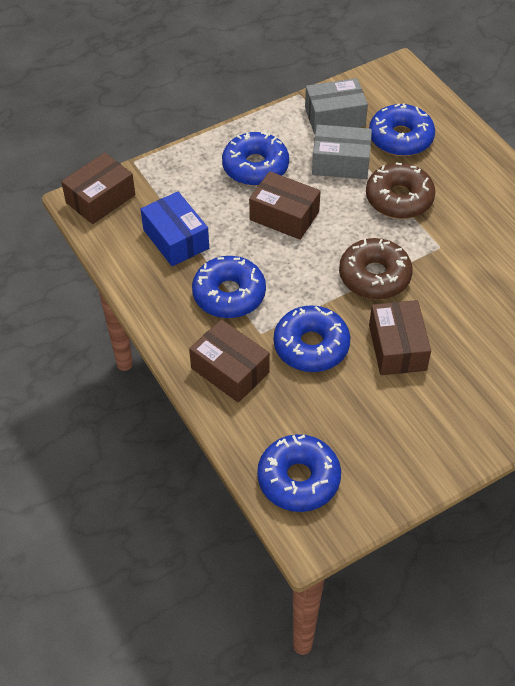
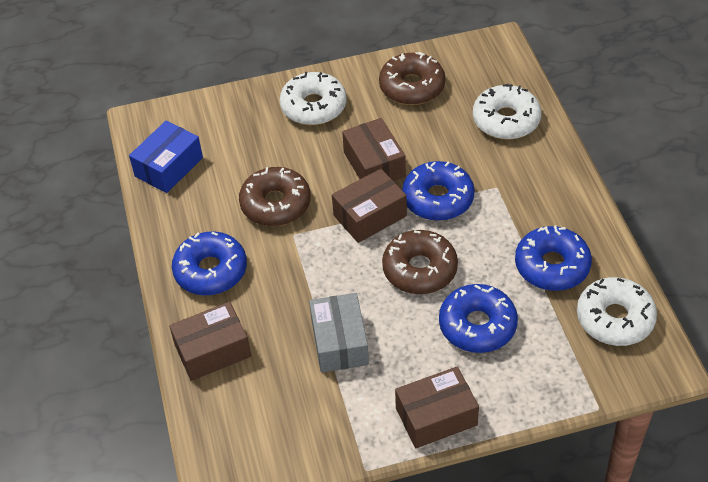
blue donut: [192,256,266,318] [222,132,289,186] [257,434,341,512] [274,305,350,372] [369,103,435,156] = 5 -> [172,231,247,295] [402,161,475,221] [439,284,518,353] [515,225,592,291] = 4
brown donut: [339,238,413,299] [366,162,436,219] = 2 -> [239,167,311,226] [379,52,445,105] [382,230,458,294] = 3
grey box: [305,78,368,134] [312,125,372,179] = 2 -> [309,293,369,373] = 1
white donut: none = 0 -> [280,72,346,125] [473,84,541,140] [577,277,657,346] = 3

